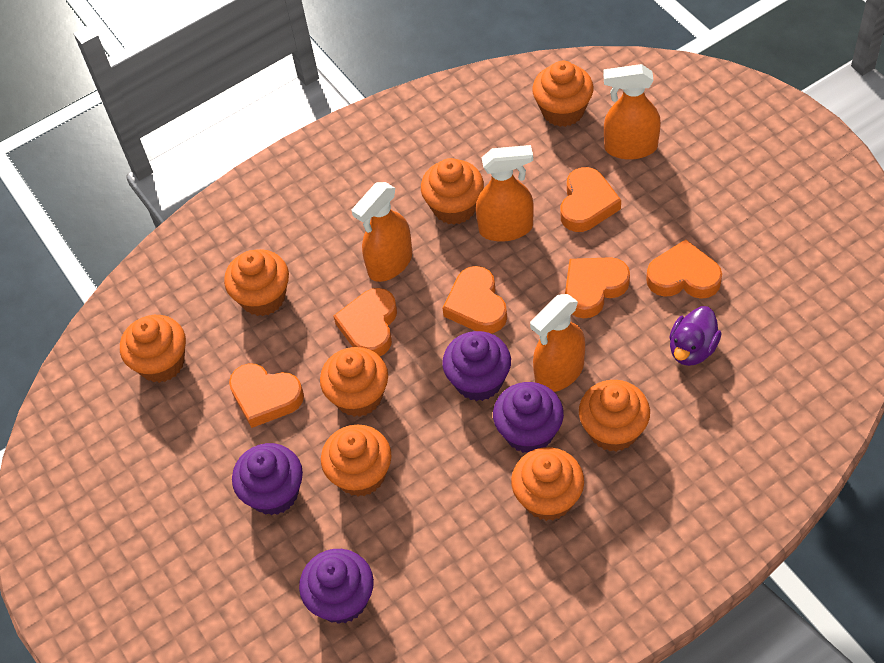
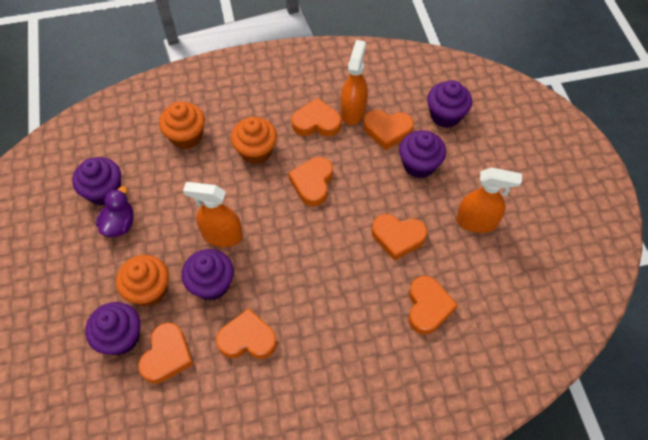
orange cupcake: [120,315,186,383] [224,249,289,316] [320,347,388,417] [321,425,392,496] [421,158,484,225] [511,447,584,521] [532,61,594,127] [579,380,650,452] = 8 -> [116,255,169,307] [159,101,205,149] [231,117,277,164] = 3
orange heart: [229,363,304,428] [333,288,397,356] [442,266,507,333] [560,167,621,232] [565,257,630,318] [646,239,722,299] = 6 -> [138,322,194,384] [216,308,277,359] [288,157,333,206] [292,98,341,137] [363,110,414,150] [372,214,427,261] [408,276,458,335] = 7
orange spray bottle: [352,182,413,282] [476,145,534,242] [530,294,585,392] [603,64,661,160] = 4 -> [183,182,243,247] [341,40,368,125] [456,167,522,233] = 3
purple cupcake: [232,443,303,515] [299,549,374,624] [442,331,511,401] [493,382,564,453] = 4 -> [72,157,121,206] [85,302,140,355] [182,249,234,300] [399,131,446,178] [427,80,472,128] = 5

